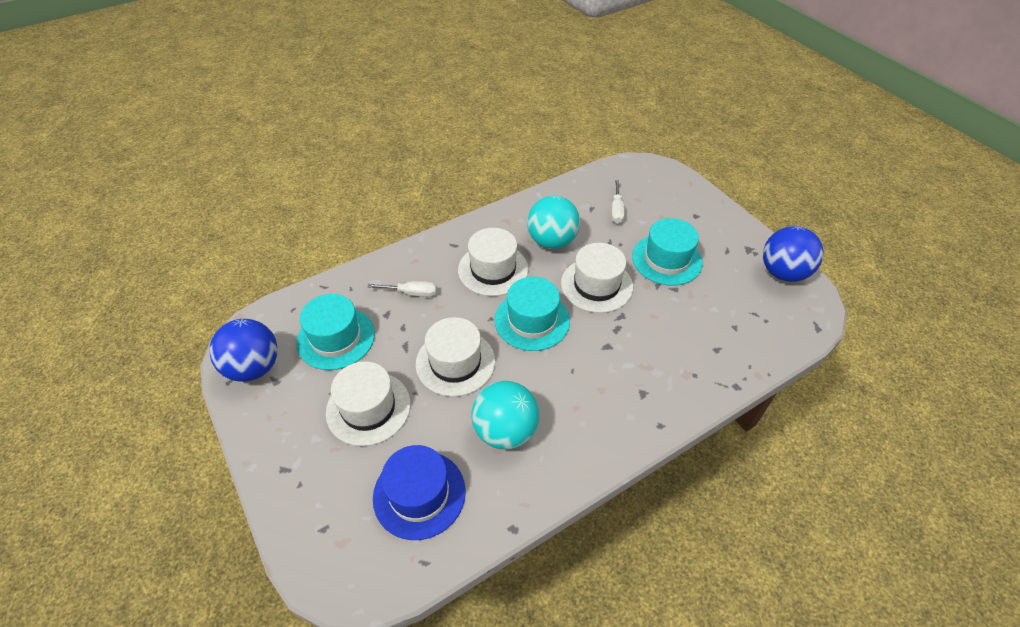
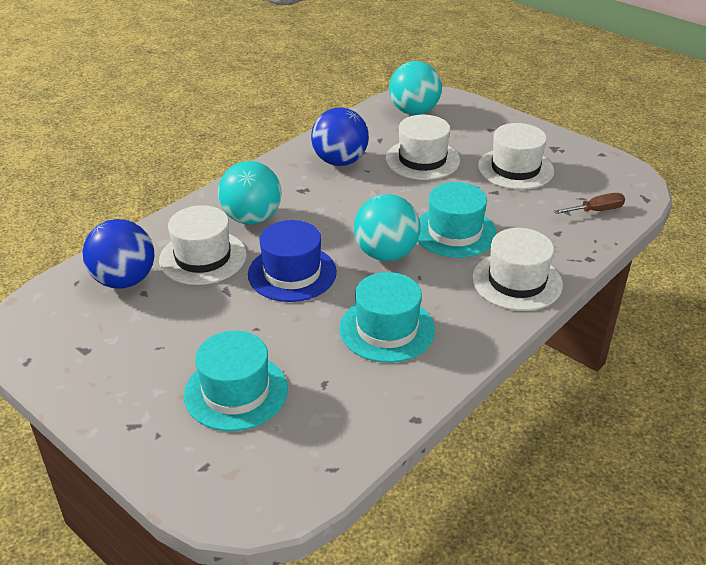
brown screwdriver: none = 0 -> [553,193,625,214] = 1
turquoise ball: [471,381,539,449] [527,195,580,249] = 2 -> [218,161,282,225] [354,194,420,261] [389,61,442,115] = 3
white screwdriver: [367,281,437,297] [611,180,625,223] = 2 -> none = 0

